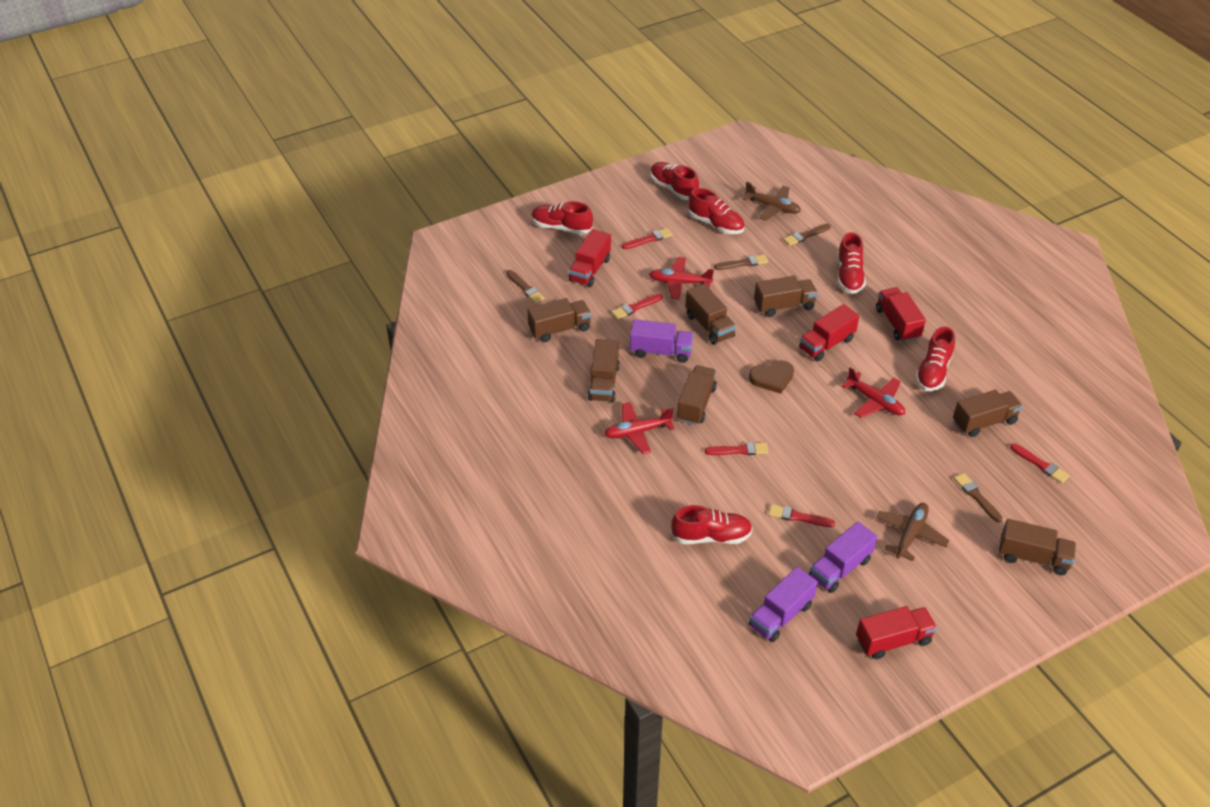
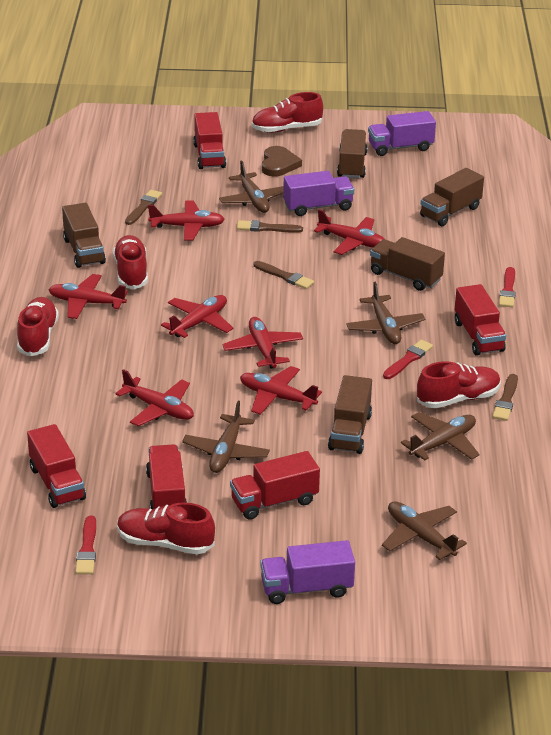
brown plane: [742,182,801,221] [876,503,950,561] = 2 -> [182,401,270,473] [219,160,284,213] [346,282,425,344] [382,501,467,560] [401,412,480,460] = 5
brown truck: [527,298,591,342] [588,339,620,403] [677,365,717,425] [685,284,736,345] [754,276,818,317] [953,390,1023,437] [999,519,1076,575] = 7 -> [62,203,106,268] [328,375,372,454] [337,129,368,179] [370,237,445,291] [420,168,484,226] = 5
red brush: [611,294,663,319] [622,228,673,249] [705,442,768,455] [768,504,835,527] [1010,443,1069,483] = 5 -> [75,515,96,574] [383,340,433,379] [499,267,516,307] = 3
red plane: [604,402,675,454] [649,257,714,299] [842,367,905,418] = 3 -> [48,274,128,319] [115,369,194,426] [148,201,225,241] [161,295,233,338] [222,317,303,369] [240,366,322,415] [314,210,385,255] = 7
red shoe: [532,201,593,235] [650,162,699,200] [671,505,753,544] [688,188,745,234] [837,232,866,294] [915,326,955,391] = 6 -> [17,297,59,356] [113,235,148,289] [117,502,215,554] [252,92,323,133] [417,361,501,408] = 5
red truck: [569,229,611,287] [799,304,859,362] [856,606,937,659] [876,287,926,342] = 4 -> [27,424,86,508] [146,444,187,509] [193,112,226,169] [230,451,320,520] [454,284,506,355] = 5

